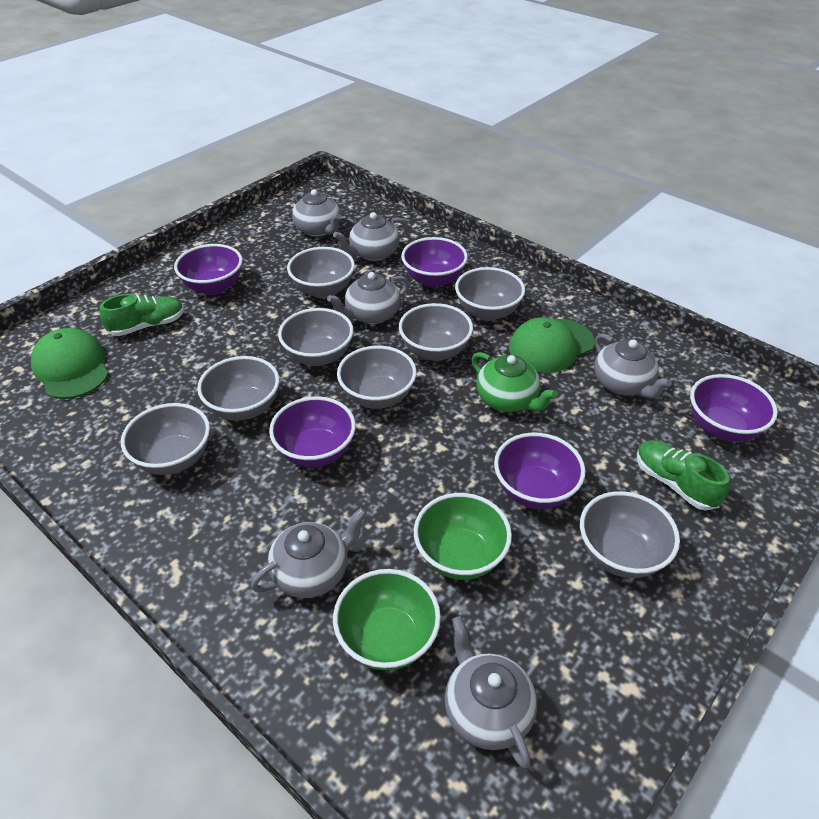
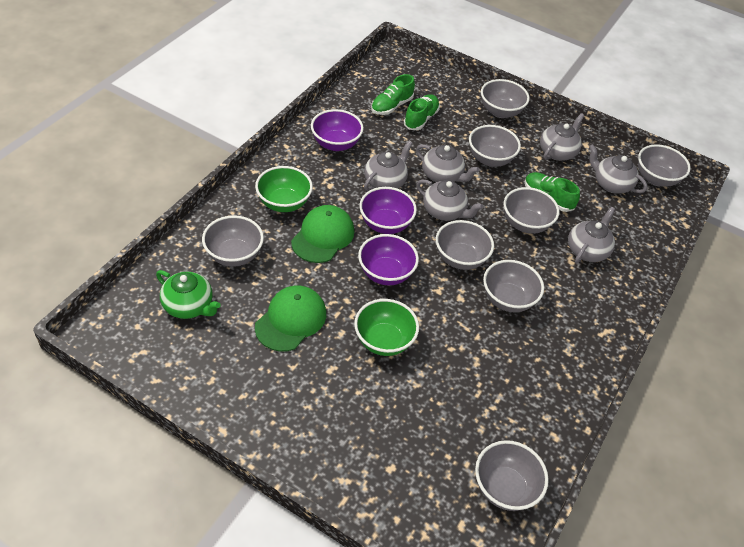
green shoe: [100,294,184,336] [637,440,730,511] = 2 -> [371,74,415,115] [404,94,440,130] [525,172,580,212] = 3
purple bowl: [174,244,243,295] [269,396,356,467] [401,237,468,288] [494,433,585,509] [690,374,778,442] = 5 -> [311,109,364,151] [358,234,419,285] [359,187,417,234] = 3

